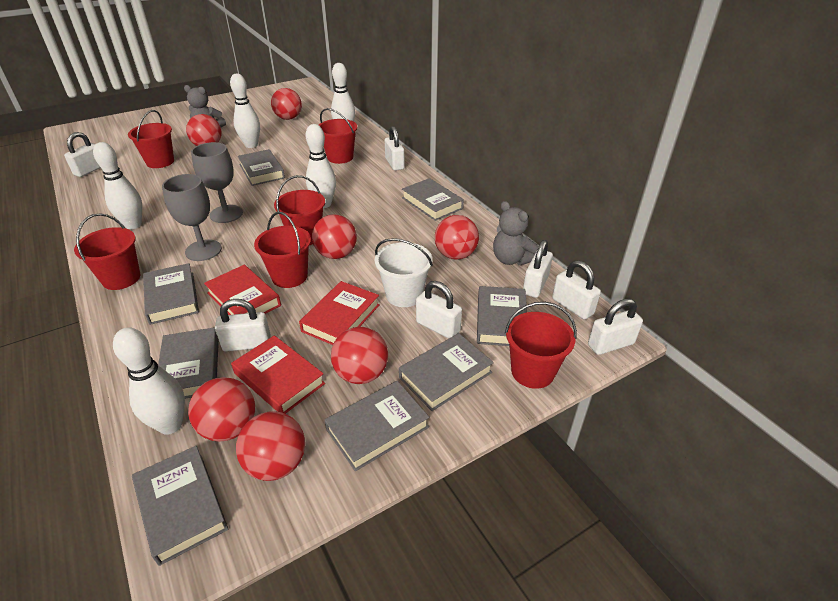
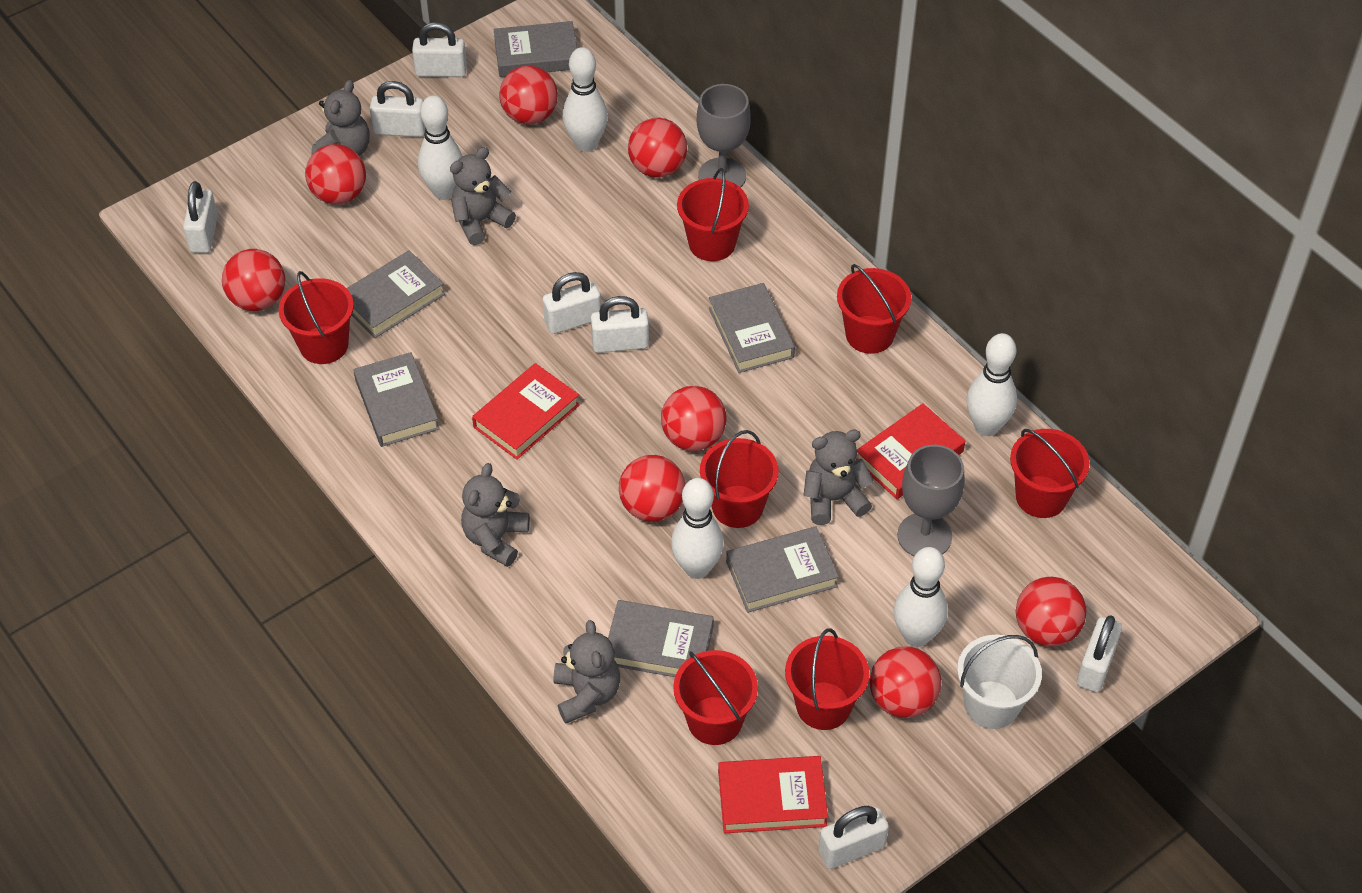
grey book: [132,446,228,566] [143,263,199,325] [158,327,219,399] [238,149,285,186] [325,381,429,471] [399,333,494,411] [402,178,464,221] [477,286,527,346] = 8 -> [347,250,445,338] [354,352,439,447] [494,21,577,77] [608,600,714,677] [709,283,795,373] [726,526,839,613] = 6
grey teddy bear: [184,85,226,127] [493,201,538,266] = 2 -> [311,80,369,156] [450,147,516,245] [461,463,530,567] [554,620,620,723] [803,430,874,525] = 5
red ball: [186,114,221,146] [188,377,255,442] [236,412,305,481] [271,88,302,120] [312,214,357,259] [331,327,388,384] [435,215,479,260] = 7 -> [222,249,285,311] [305,144,366,205] [499,66,558,124] [619,455,686,522] [628,118,687,178] [661,386,726,451] [869,646,941,718] [1016,577,1087,647] = 8
red bucket: [74,213,140,290] [128,110,174,168] [254,212,311,288] [274,175,325,245] [319,108,357,164] [505,302,577,389] = 6 -> [278,271,354,364] [673,650,758,745] [677,168,749,261] [700,430,779,528] [785,628,869,730] [837,264,911,354] [1010,429,1090,518] = 7

